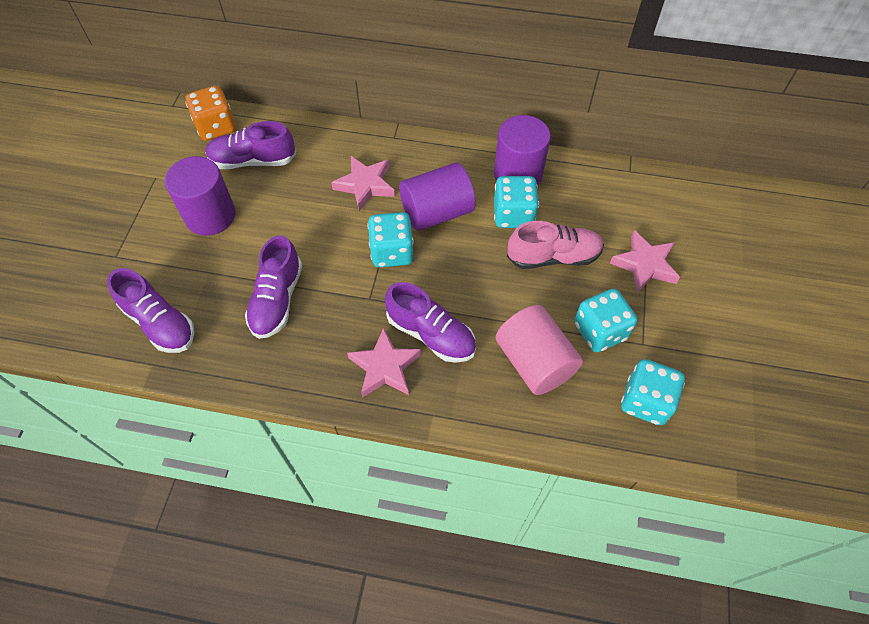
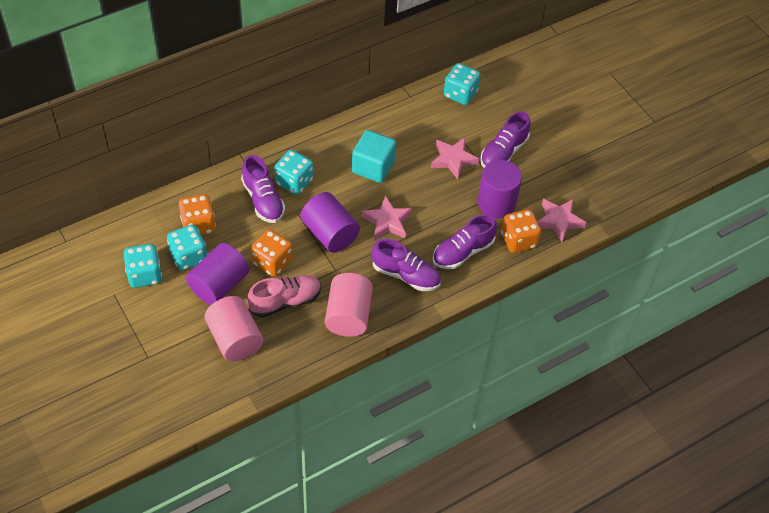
orange dice: [186,86,236,141] = 1 -> [179,194,216,235] [251,229,292,277] [501,209,541,253] = 3
pink cylinder: [495,305,583,395] = 1 -> [204,296,263,361] [325,273,373,337] = 2
turquoise cube: none = 0 -> [352,130,396,183] = 1

